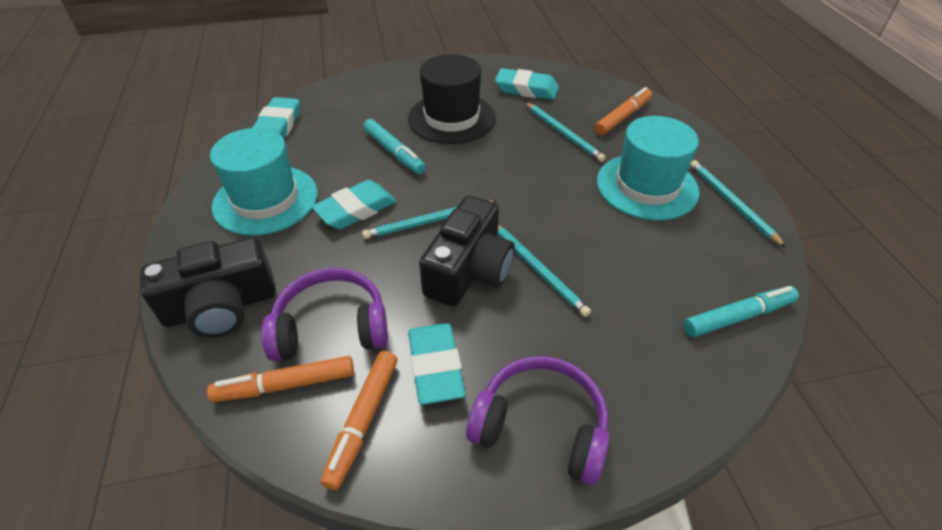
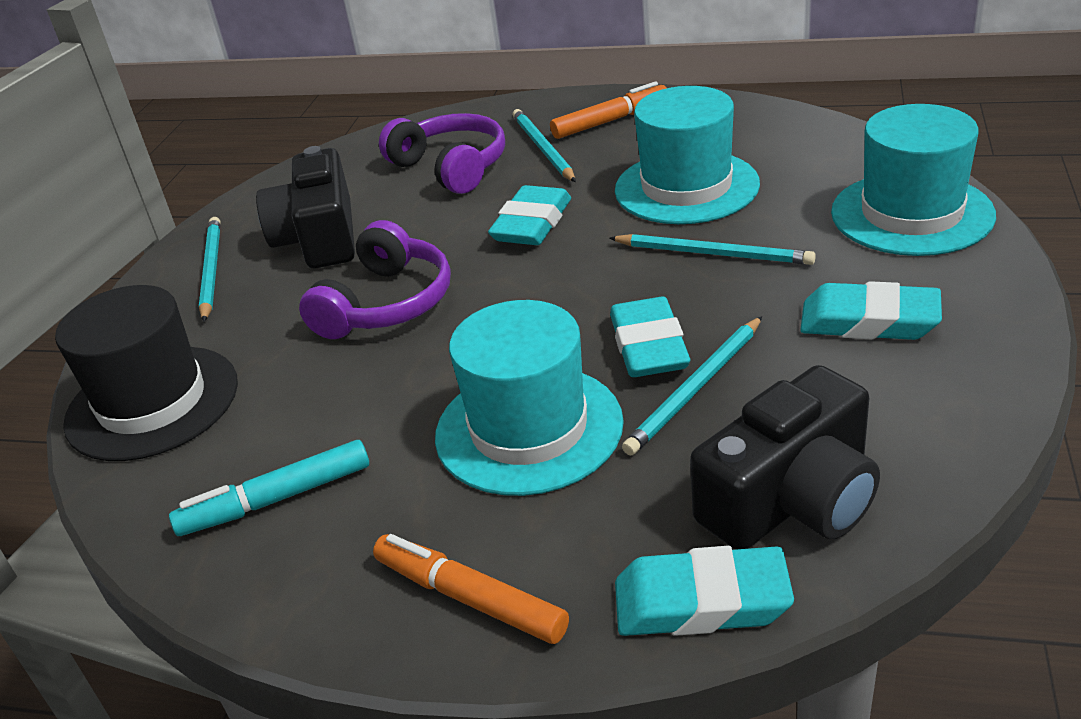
orange marker: [207,356,354,402] [321,351,397,490] [594,87,652,135] = 3 -> [373,534,569,644] [550,82,666,139] = 2
turquoise hat: [210,128,318,236] [597,116,700,221] = 2 -> [435,300,624,496] [615,86,760,224] [831,104,996,256] = 3
turquoise marker: [363,119,426,174] [684,286,799,337] = 2 -> [169,440,369,536] = 1

